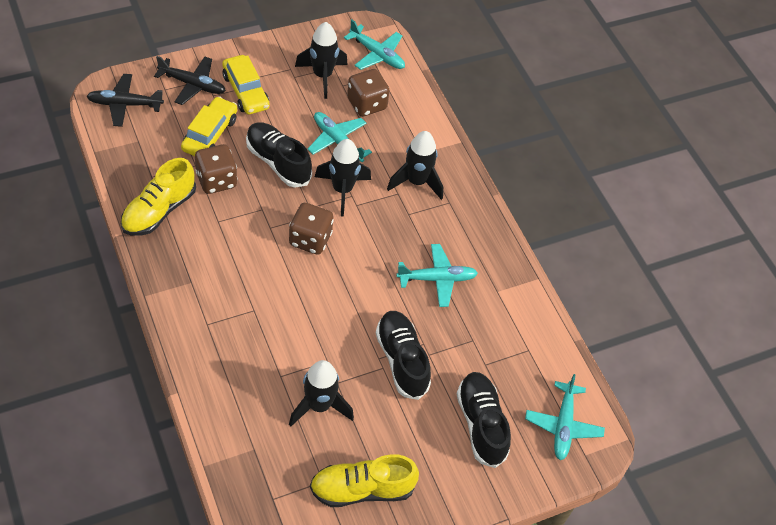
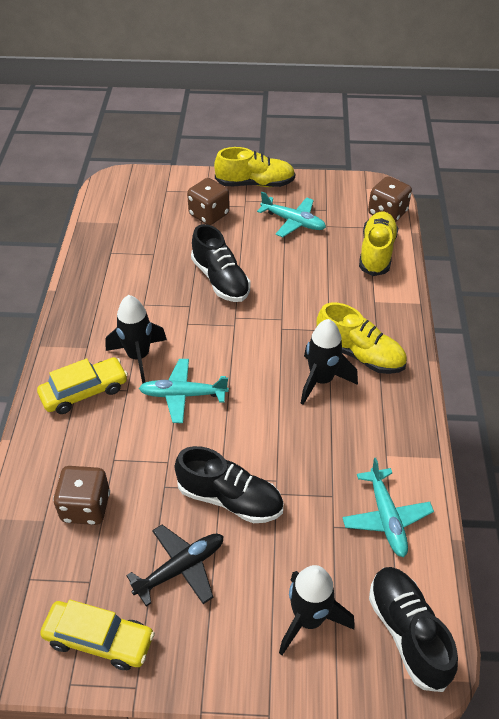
black plane: [86,74,164,127] [154,56,226,105] = 2 -> [126,525,223,606] = 1
black rocket: [289,360,354,427] [295,22,348,99] [315,139,371,216] [387,131,443,200] = 4 -> [105,295,167,384] [279,565,355,655] [301,319,358,405] = 3
turquoise plane: [307,112,372,162] [344,19,405,70] [396,244,478,307] [525,374,605,460] = 4 -> [139,359,229,423] [257,192,326,237] [342,458,434,557] = 3
yellow shoe: [121,158,196,236] [310,454,419,507] = 2 -> [214,147,295,187] [316,302,407,374] [359,212,398,276] = 3

